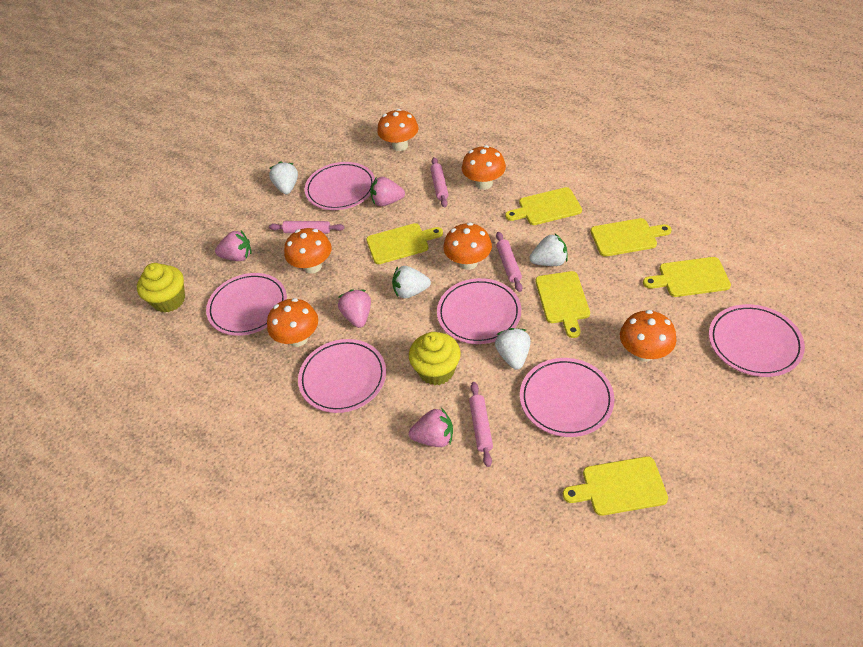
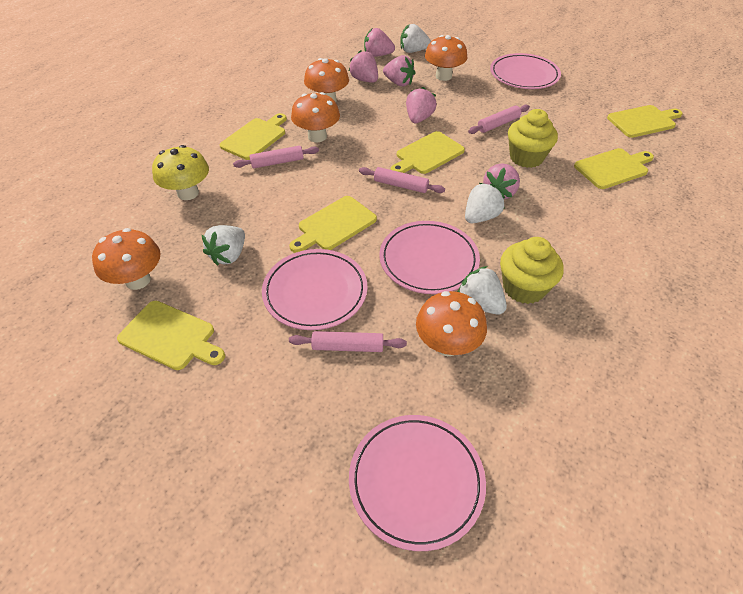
orange mushroom: [267,298,318,347] [284,228,331,274] [377,109,418,151] [444,223,492,270] [462,145,506,190] [620,310,676,362] = 6 -> [92,228,161,290] [291,92,340,142] [304,58,349,102] [416,291,487,356] [425,35,468,81] = 5
pink plate: [206,273,287,336] [298,339,386,413] [304,162,375,210] [437,278,521,344] [520,358,614,437] [709,304,805,377] = 6 -> [262,249,367,330] [349,415,486,551] [379,221,480,294] [490,53,561,89] = 4
pink strawberry: [215,231,252,261] [338,289,371,328] [370,177,405,206] [409,408,453,447] = 4 -> [349,50,378,83] [364,28,395,57] [383,55,415,86] [406,87,437,123] [483,163,520,199] = 5
yellow mushroom: none = 0 -> [152,145,209,200] = 1

